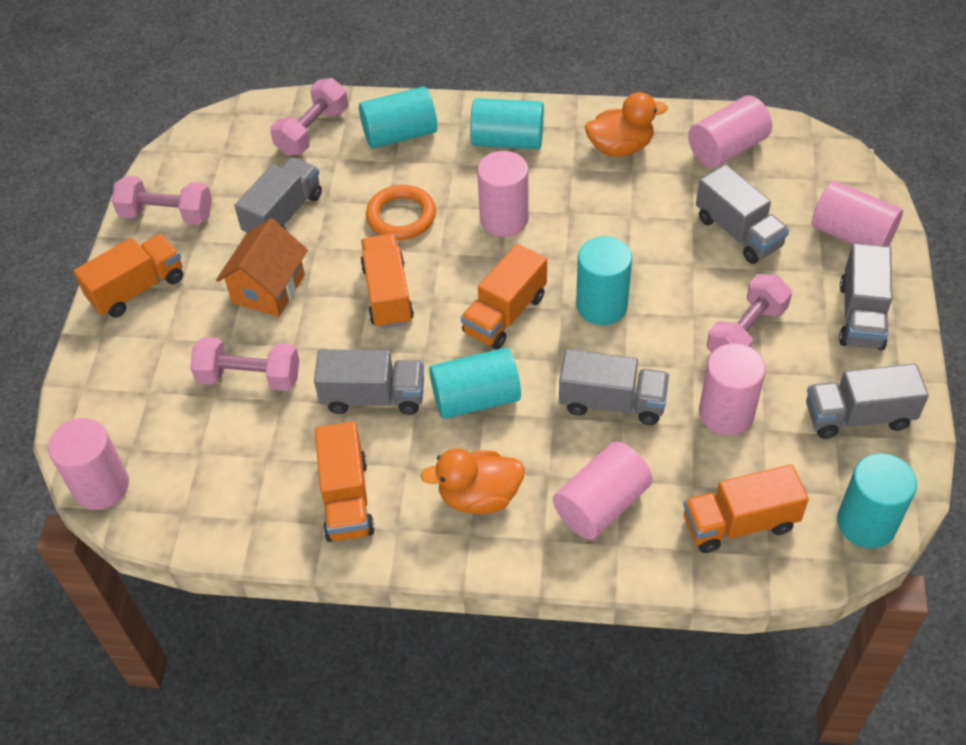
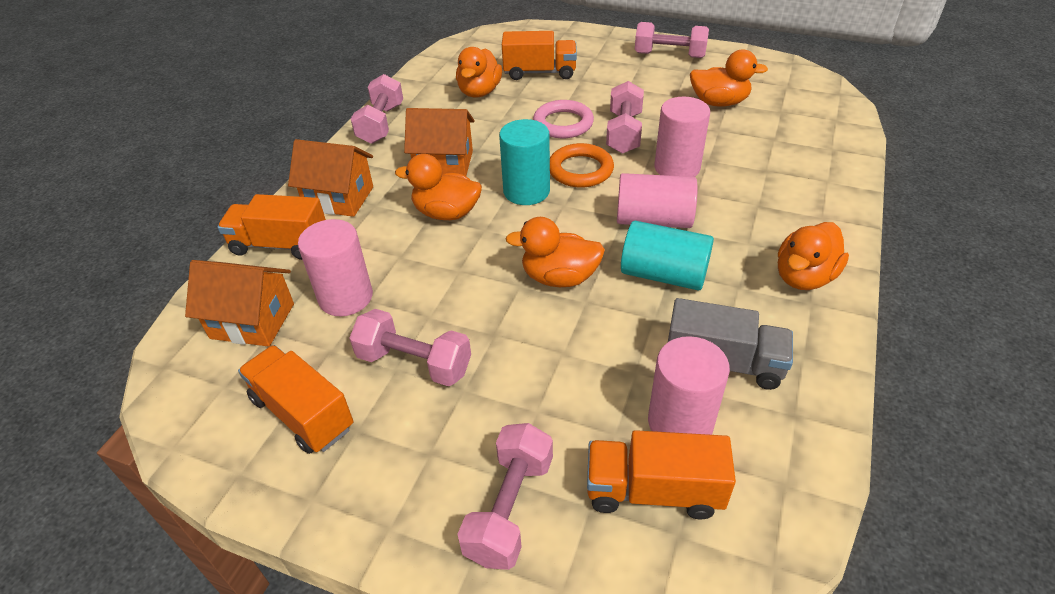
grey truck: [234,157,322,234] [314,350,424,415] [559,349,669,425] [696,165,789,264] [806,364,929,439] [839,243,892,350] = 6 -> [668,298,793,390] = 1
orange duck: [420,448,525,514] [585,92,668,157] = 2 -> [395,154,482,220] [456,47,502,97] [505,217,605,287] [690,49,768,107] [778,222,849,290] = 5
orange house: [216,218,308,317] = 1 -> [185,260,294,347] [288,139,373,217] [404,108,474,176] = 3
orange truck: [73,234,183,318] [315,421,375,542] [360,234,414,329] [461,244,547,350] [683,464,809,553] = 5 -> [217,194,326,260] [238,345,353,454] [502,31,577,80] [587,430,736,519] = 4
pink cylinder: [48,418,129,510] [477,151,529,237] [553,442,653,540] [688,95,772,168] [699,343,766,435] [811,181,903,247] = 6 -> [298,219,373,316] [617,173,697,228] [648,336,730,435] [654,97,710,177] = 4
pink dumbbell: [112,176,212,225] [190,337,299,391] [270,78,348,155] [707,274,792,353] = 4 -> [349,309,471,386] [351,74,403,144] [458,423,553,570] [606,81,644,154] [635,22,709,58] = 5
pink ring: none = 0 -> [533,100,594,138] = 1
turquoise cylinder: [359,87,437,149] [429,348,521,419] [470,98,544,149] [576,236,632,325] [837,453,917,548] = 5 -> [499,119,550,205] [621,221,714,291] = 2

